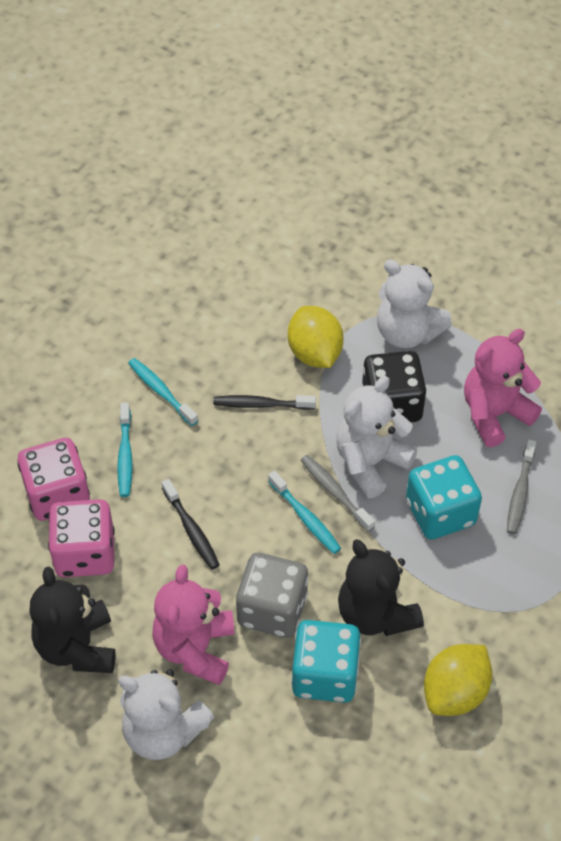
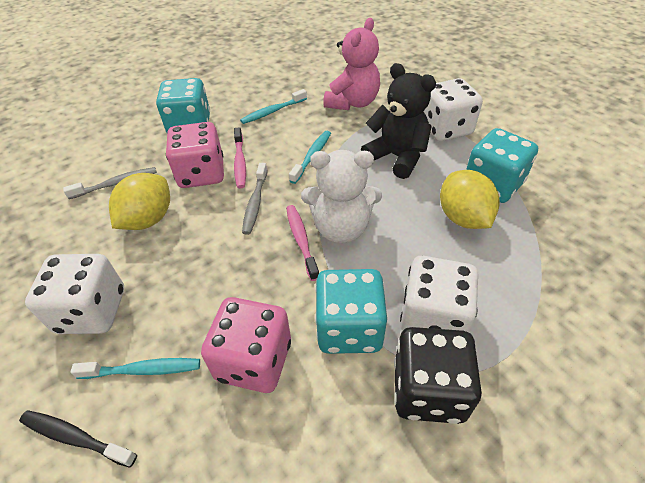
black teddy bear: [30,567,116,673] [338,539,424,636] = 2 -> [361,63,436,179] = 1
black toothbrush: [162,479,220,570] [213,395,316,410] = 2 -> [19,410,137,468] = 1
grey dice: [236,553,308,638] = 1 -> none = 0
pink teddy bear: [152,565,235,685] [464,329,542,447] = 2 -> [323,18,380,110] = 1
pink toothbrush: none = 0 -> [234,127,246,189] [286,205,319,281] = 2
turquoise dice: [291,620,361,703] [406,455,482,540] = 2 -> [156,78,210,133] [315,269,387,354] [466,128,538,203] = 3
white dice: none = 0 -> [25,254,124,334] [400,256,478,332] [423,78,483,141] = 3
white teddy bear: [118,669,214,760] [336,376,417,498] [377,260,452,348] = 3 -> [301,150,382,243] = 1

